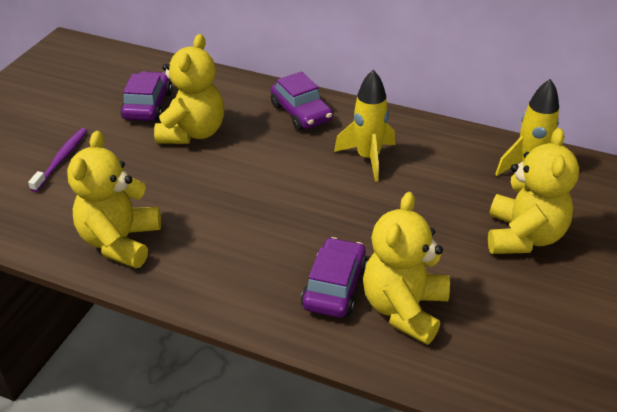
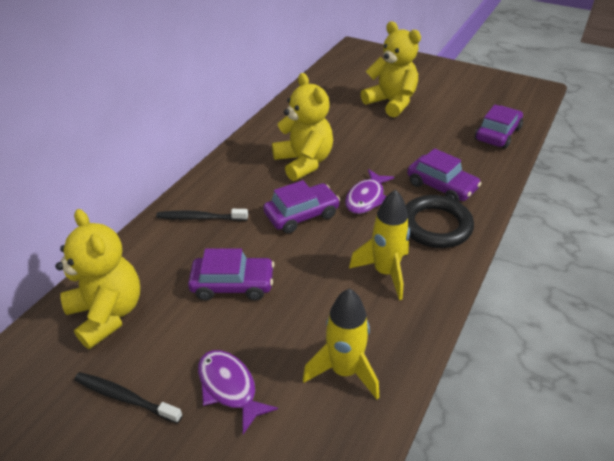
black ring: none = 0 -> [405,195,474,248] = 1
black toothbrush: none = 0 -> [74,372,183,424] [156,209,248,221] = 2
purple car: [121,71,173,121] [270,72,333,130] [301,237,368,318] = 3 -> [188,248,274,301] [263,180,340,233] [407,148,482,202] [475,104,523,149] = 4
purple fish: none = 0 -> [198,350,278,434] [345,169,394,214] = 2
purple toothbrush: [28,128,87,192] = 1 -> none = 0
yellow teddy bear: [67,131,161,268] [154,34,224,144] [363,192,450,345] [488,128,579,254] = 4 -> [55,209,140,349] [272,73,333,181] [361,22,421,117] = 3

